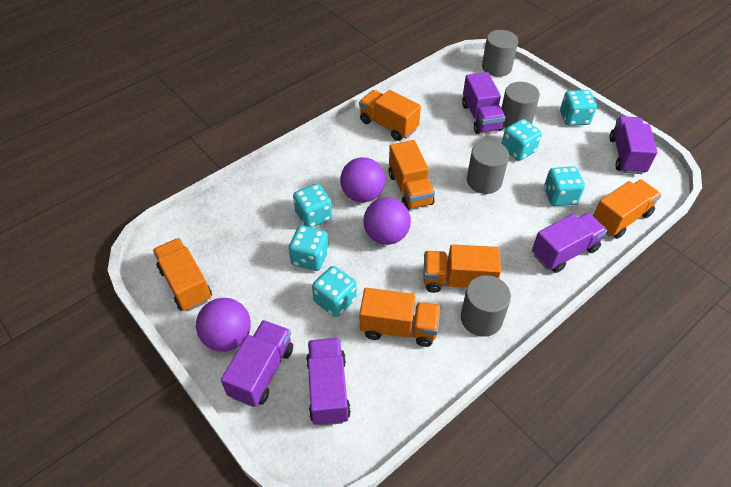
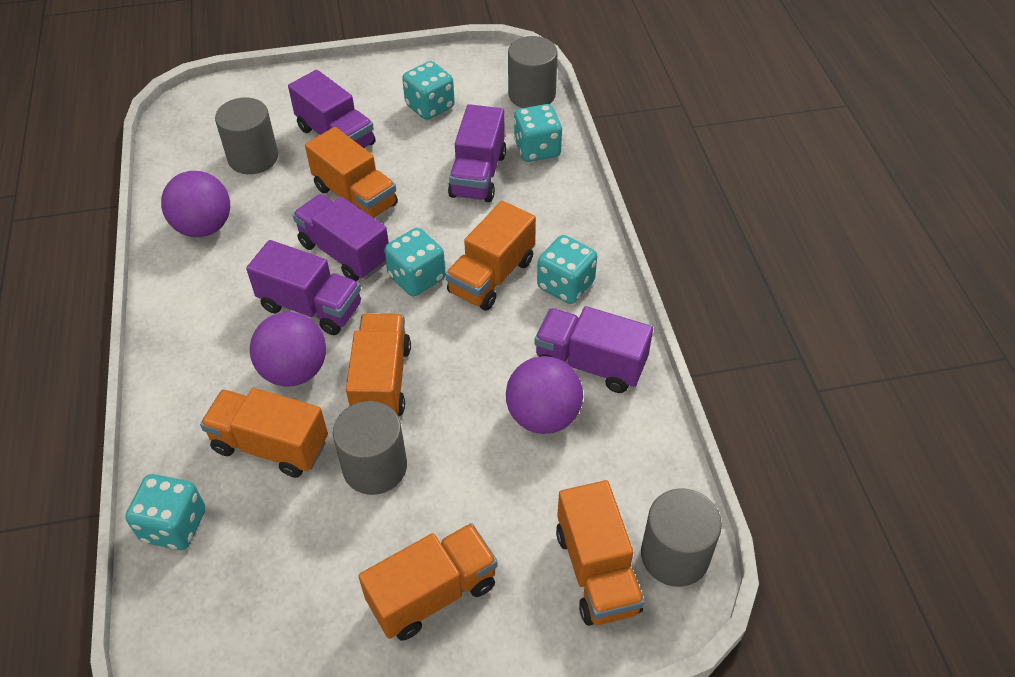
turquoise dice: [289,225,329,271] [293,184,332,228] [312,266,357,317] [502,119,542,161] [544,166,585,206] [560,90,597,126] = 6 -> [125,474,205,550] [384,228,446,296] [402,61,455,120] [514,104,562,162] [537,235,597,304] = 5

